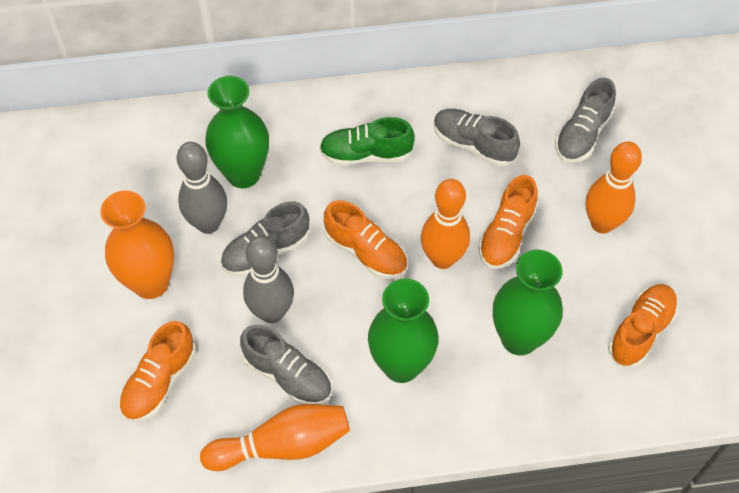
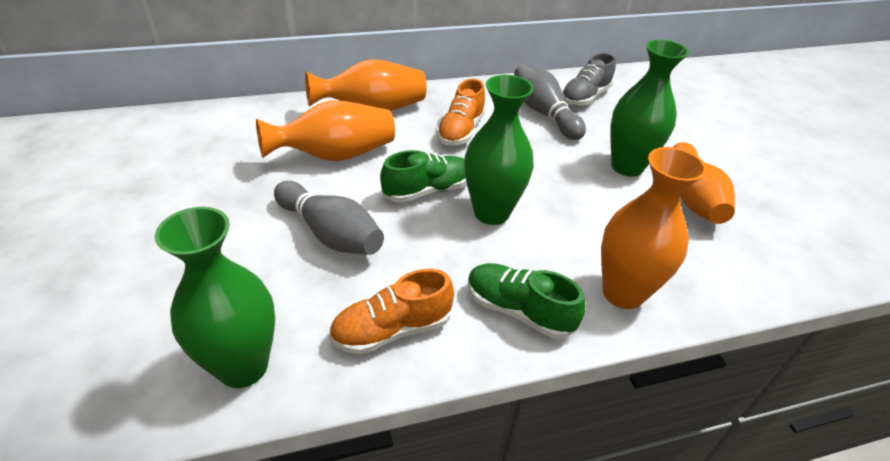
green shoe: [319,117,415,166] = 1 -> [380,150,467,203] [468,263,586,339] = 2
grey shoe: [221,201,309,276] [240,325,332,405] [434,109,520,166] [555,78,616,163] = 4 -> [562,53,616,106] = 1
orange bowling pin: [200,404,350,471] [421,179,470,269] [586,141,642,234] = 3 -> [673,142,735,224] = 1
orange shoe: [119,321,196,422] [324,200,407,279] [478,175,538,269] [608,284,678,368] = 4 -> [329,269,454,354] [437,79,486,146] = 2
orange vase: [100,191,174,299] = 1 -> [256,101,395,161] [305,59,427,111] [601,147,707,309] = 3

